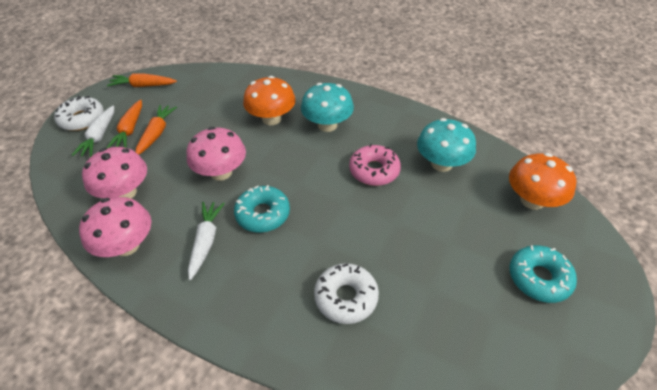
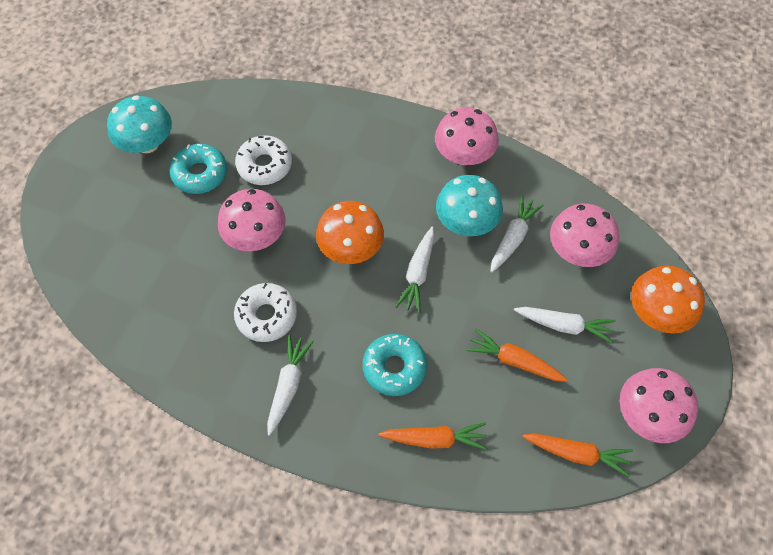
pink donut: [349,144,401,186] = 1 -> none = 0
pink mushroom: [79,197,151,257] [82,147,147,199] [187,127,246,181] = 3 -> [218,189,286,251] [435,108,499,165] [550,204,619,267] [620,368,698,443] = 4
white carrot: [72,106,114,157] [188,202,225,280] = 2 -> [267,335,314,436] [395,226,435,313] [490,195,544,273] [514,307,616,344] = 4

